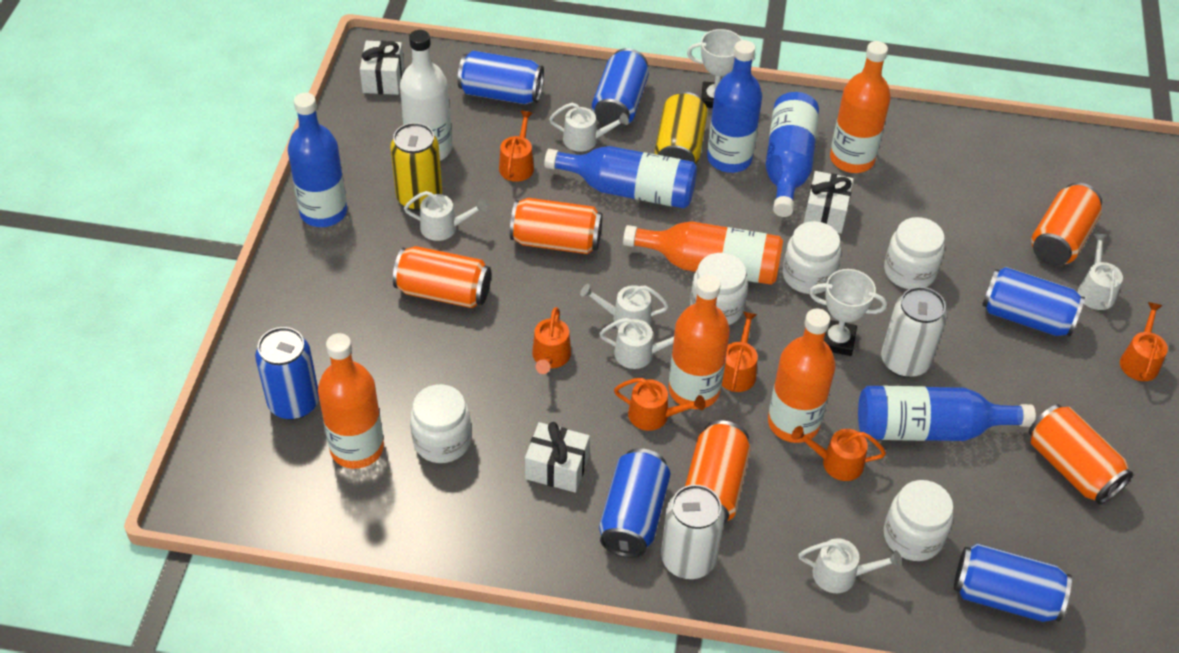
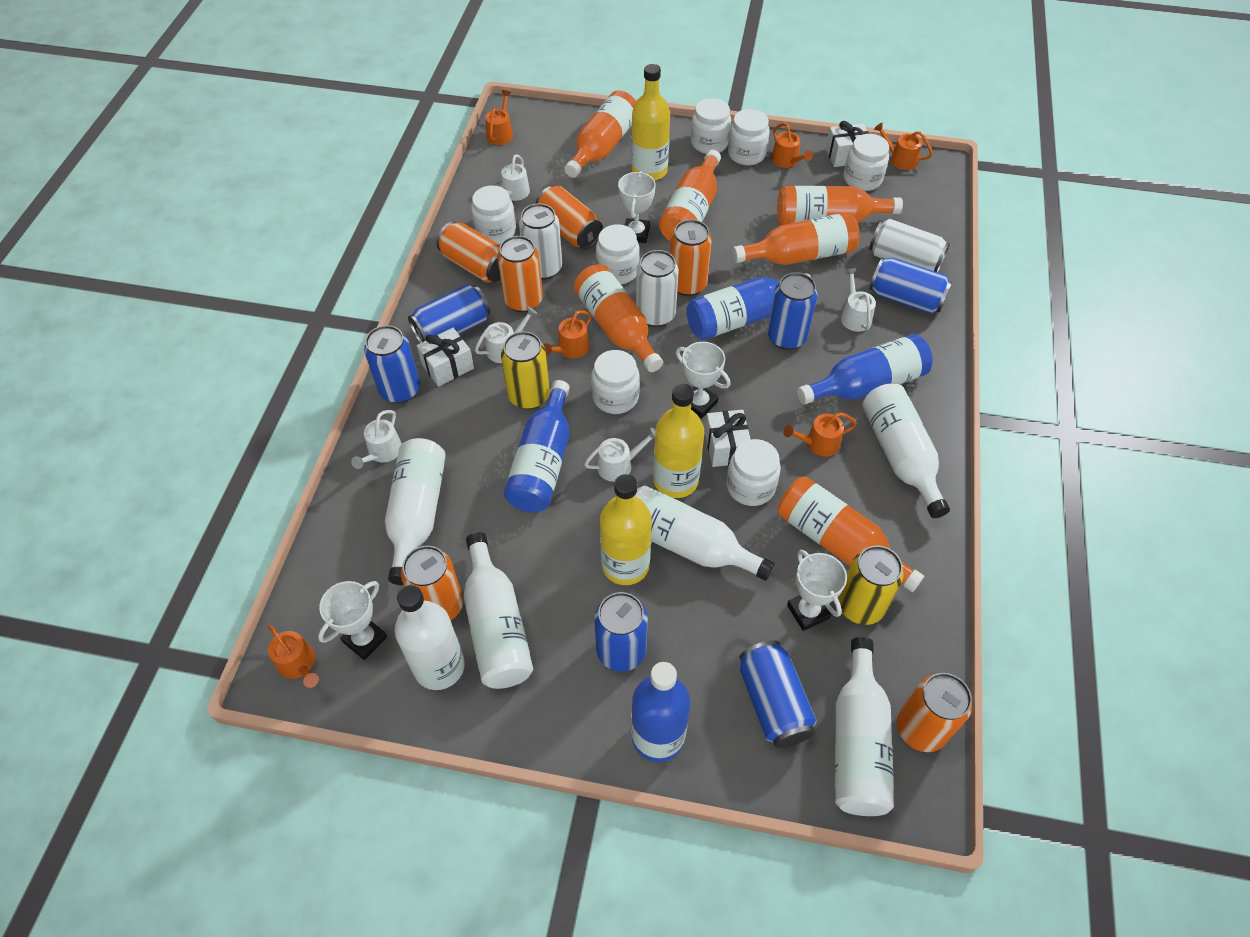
blue bottle: [288,93,347,227] [544,146,697,209] [707,40,762,173] [765,92,819,217] [858,385,1036,441] = 5 -> [504,380,570,512] [631,662,690,762] [686,273,811,340] [797,334,933,405] = 4
orange bottle: [318,333,384,469] [623,221,783,285] [668,275,730,409] [768,308,836,443] [830,41,891,173] = 5 -> [564,90,636,178] [574,264,663,372] [659,150,721,241] [732,212,860,265] [777,186,903,225] [778,477,924,592] = 6
orange can: [393,246,491,308] [510,198,603,254] [685,420,751,525] [1029,404,1133,504] [1031,183,1102,266] = 5 -> [401,545,463,620] [436,222,501,283] [497,236,543,312] [536,186,603,249] [670,220,712,296] [897,673,972,752] = 6
white bottle: [400,30,452,161] = 1 -> [385,438,446,585] [395,585,465,690] [463,532,533,689] [635,485,775,581] [835,637,894,816] [862,383,950,518] = 6
white can: [661,485,725,579] [881,287,947,378] = 2 -> [519,203,562,280] [636,250,679,327] [869,219,950,272] = 3
white jar: [410,384,471,463] [690,253,748,325] [783,221,841,294] [884,217,944,289] [884,480,953,561] = 5 -> [471,185,516,244] [591,350,640,414] [596,224,639,284] [691,98,731,154] [726,439,781,506] [728,109,770,165] [844,134,889,191] = 7
white trophy: [687,29,755,108] [809,269,887,356] = 2 -> [318,581,387,660] [618,171,656,243] [676,342,730,419] [787,550,847,631] = 4
white watering can: [404,191,488,241] [549,103,629,152] [580,284,669,329] [599,318,674,369] [799,538,902,593] [1078,234,1123,310] = 6 -> [351,410,402,469] [475,306,537,363] [499,154,530,201] [584,428,655,482] [841,268,876,332] = 5
yellow bottle: none = 0 -> [600,474,652,585] [632,64,670,181] [653,384,704,498] = 3

